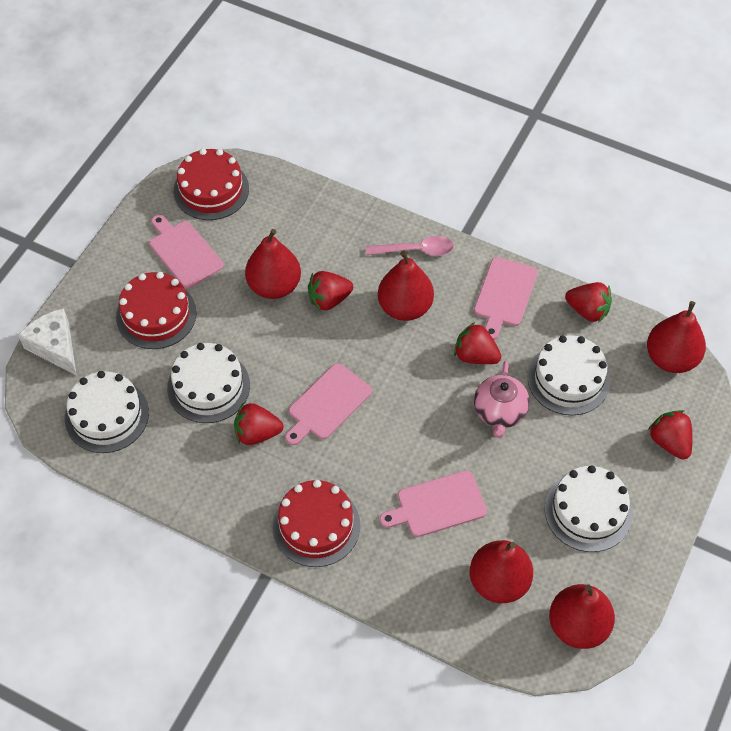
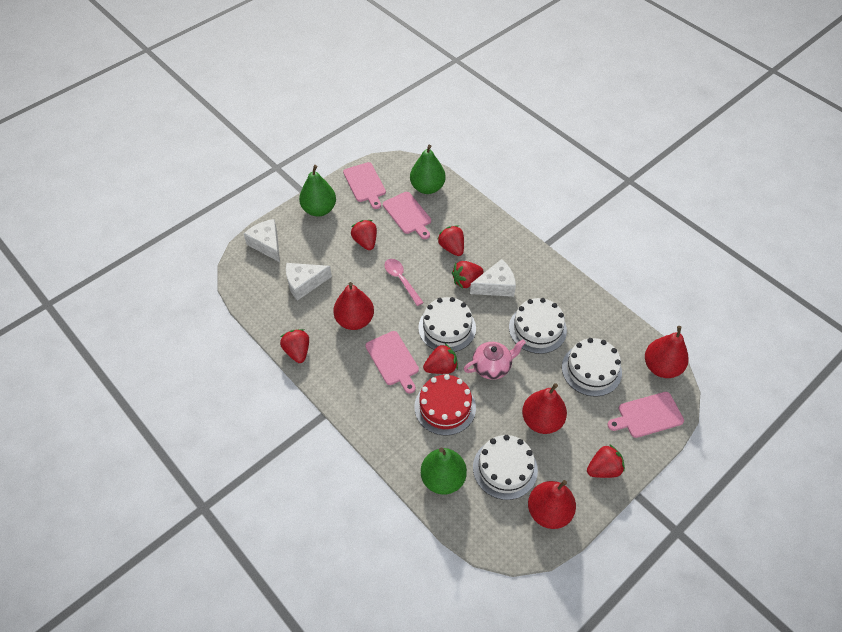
green pear: none = 0 -> [299,165,336,217] [410,145,446,194] [421,448,467,495] = 3
red cake: [116,272,197,349] [174,149,249,220] [272,480,360,567] = 3 -> [414,374,476,436] = 1
red pear: [245,229,301,299] [378,250,434,321] [470,540,533,603] [549,584,615,649] [647,301,706,373] = 5 -> [333,282,374,330] [522,383,567,434] [528,480,576,529] [645,326,689,378] = 4
red strawberry: [234,403,283,445] [308,271,353,311] [454,322,501,364] [565,282,612,323] [648,410,693,459] = 5 -> [280,329,309,363] [351,220,377,250] [423,344,458,374] [437,225,464,256] [452,261,483,289] [587,444,625,478] = 6
white cheese: [18,308,77,375] = 1 -> [244,219,280,262] [286,263,332,301] [470,259,516,297] = 3

